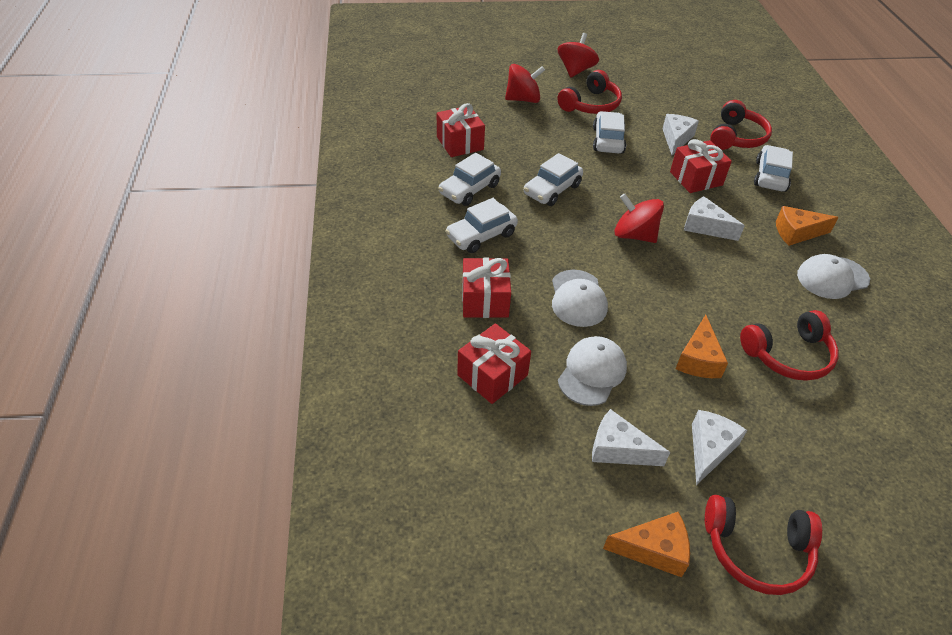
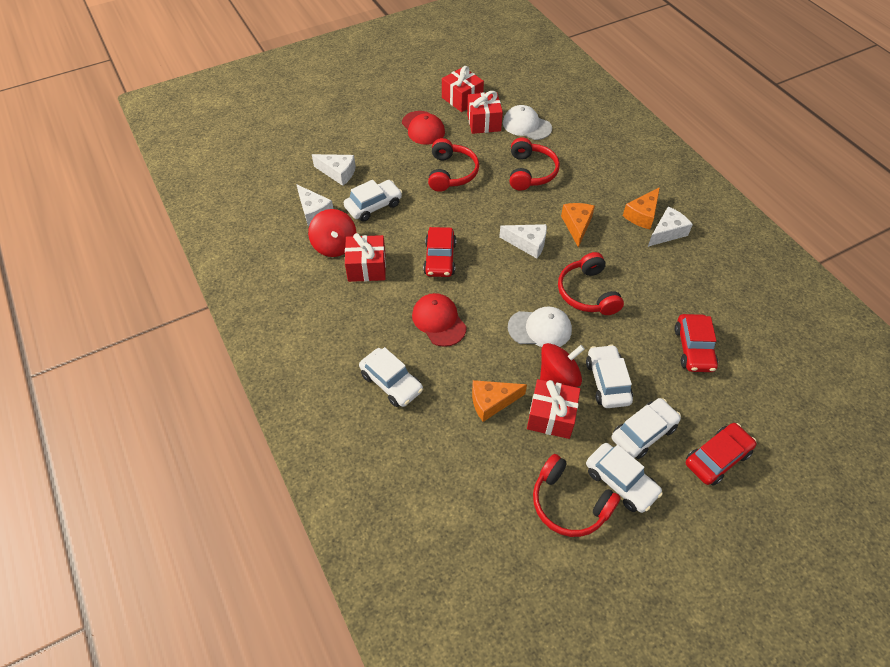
red cap: none = 0 -> [402,111,445,145] [412,293,467,347] = 2
red car: none = 0 -> [423,227,456,277] [675,314,718,372] [686,423,756,486] = 3
red spinning top: [505,64,545,103] [558,33,599,77] [615,193,664,243] = 3 -> [308,209,356,257] [540,343,585,387] = 2
white cap: [552,270,608,327] [558,336,627,406] [797,254,870,299] = 3 -> [503,105,552,140] [508,307,572,347] = 2

